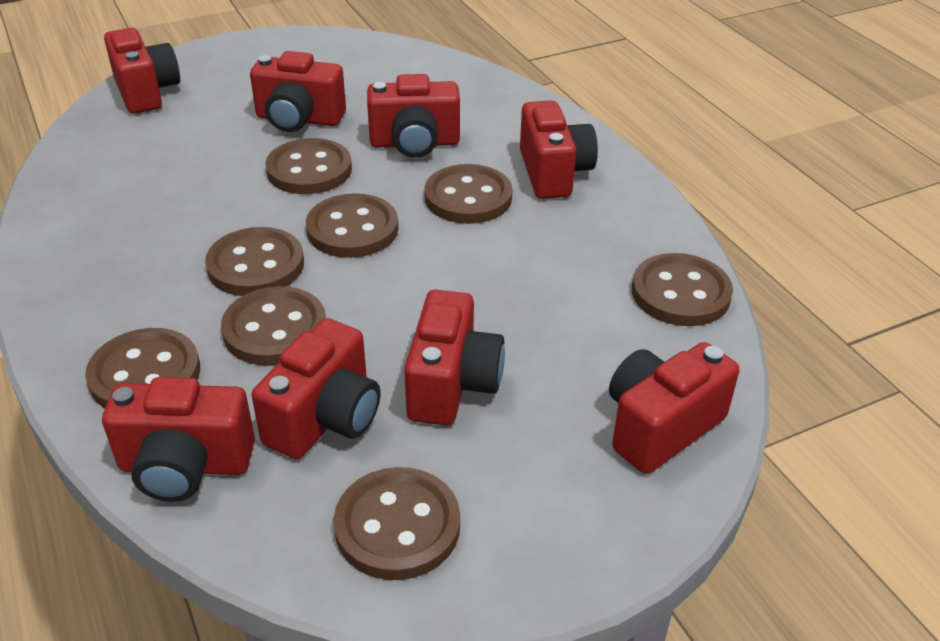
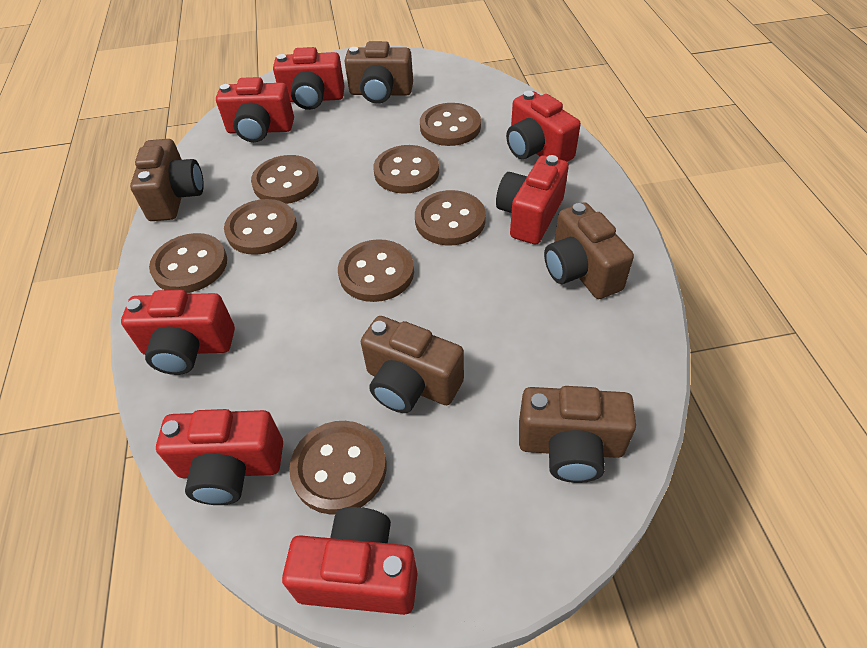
brown camera: none = 0 -> [130,139,204,221] [344,41,413,104] [361,316,464,413] [519,386,636,483] [544,202,634,299] = 5
red camera: [102,377,255,502] [104,28,180,114] [250,51,346,132] [252,318,381,459] [367,74,460,158] [404,290,505,425] [520,101,598,199] [609,342,739,474] = 8 -> [121,290,235,375] [156,409,283,505] [216,77,294,142] [273,47,345,110] [282,507,418,615] [496,155,569,244] [506,91,581,162] = 7

